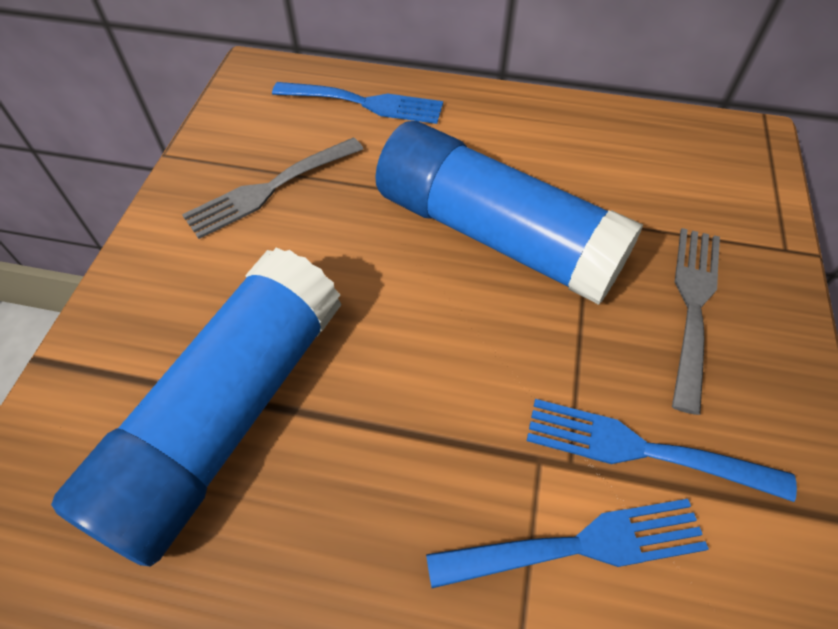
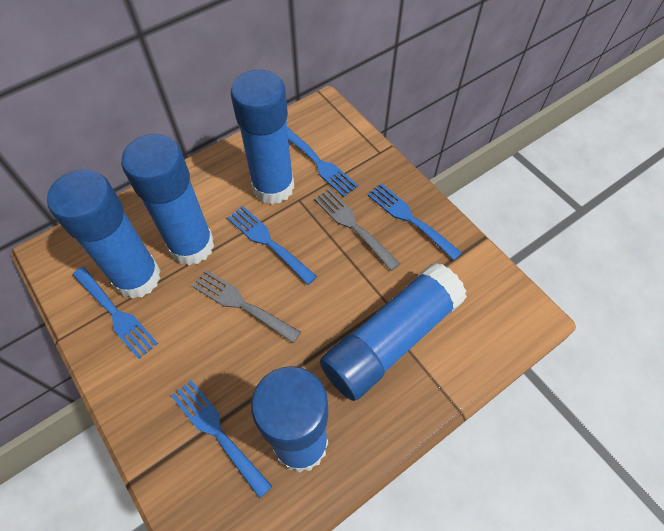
blue fork: [272,82,443,124] [426,499,709,588] [527,399,797,502] = 3 -> [73,267,158,359] [171,380,272,498] [227,206,317,285] [287,127,358,197] [368,183,462,261] = 5
blue glue stick: [51,247,342,567] [375,121,643,305] = 2 -> [47,169,161,299] [121,134,214,265] [231,70,294,204] [251,366,328,473] [320,263,467,401] = 5

